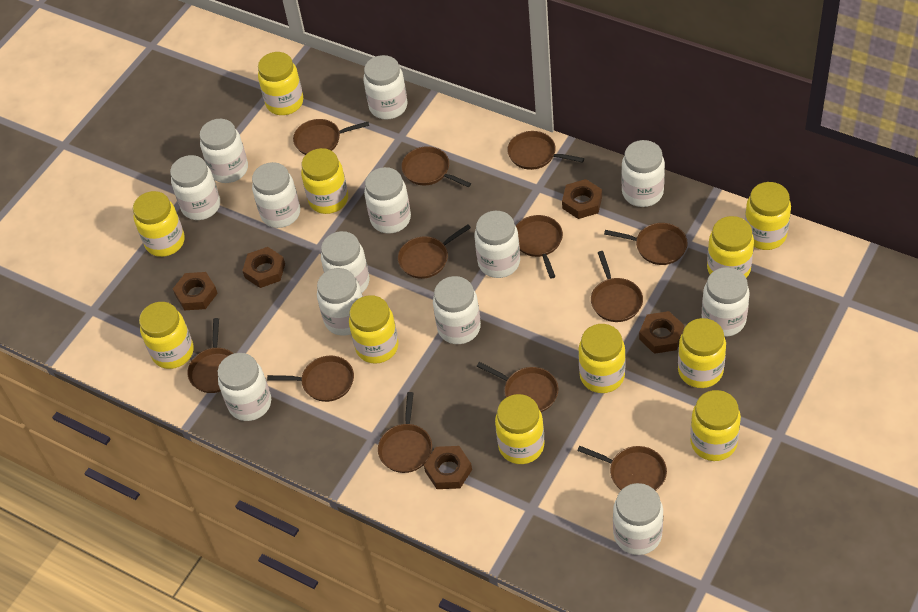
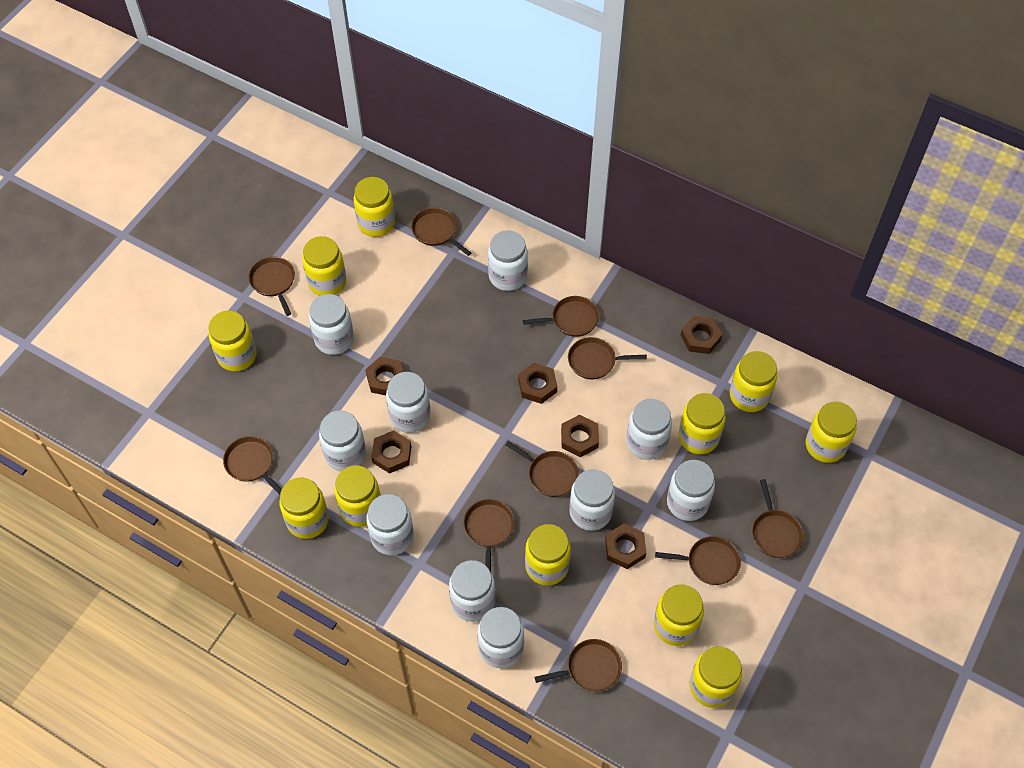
brown nut: [173,272,218,310] [242,247,285,288] [424,446,472,489] [562,179,602,219] [639,311,684,354] = 5 -> [365,357,403,395] [371,430,411,474] [518,363,557,404] [561,415,599,457] [605,524,646,569] [681,316,722,354] = 6
brown pan: [187,318,234,393] [267,356,354,402] [293,119,369,155] [378,392,432,473] [398,224,471,279] [401,146,471,187] [477,362,558,412] [507,131,584,170] [516,215,563,279] [577,446,667,491] [591,251,643,322] [604,223,688,265] = 12 -> [223,436,282,495] [248,257,295,316] [411,208,471,256] [463,499,515,572] [506,441,579,497] [523,296,599,337] [535,639,622,692] [568,337,647,379] [655,536,741,585] [752,479,804,558] = 10
white jar: [170,155,220,220] [200,119,248,183] [218,353,271,421] [252,162,300,228] [317,268,363,336] [321,231,369,293] [363,55,407,120] [364,167,411,233] [433,276,481,344] [475,211,520,278] [613,483,663,555] [621,140,665,207] [702,267,750,337] = 13 -> [309,294,354,355] [319,410,366,471] [366,494,414,556] [386,372,430,433] [449,560,495,622] [477,607,524,668] [488,230,528,291] [569,469,615,531] [626,399,672,460] [667,460,715,521] = 10

